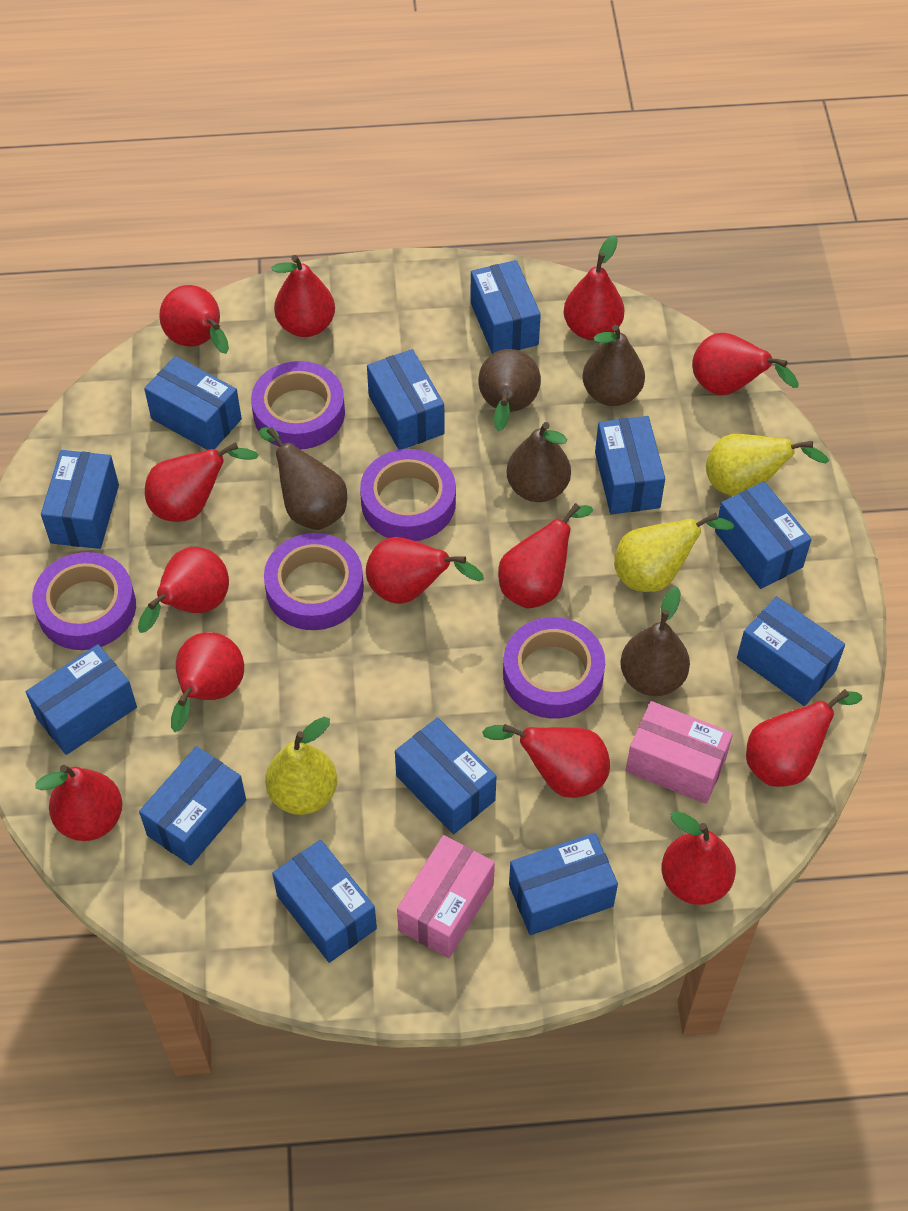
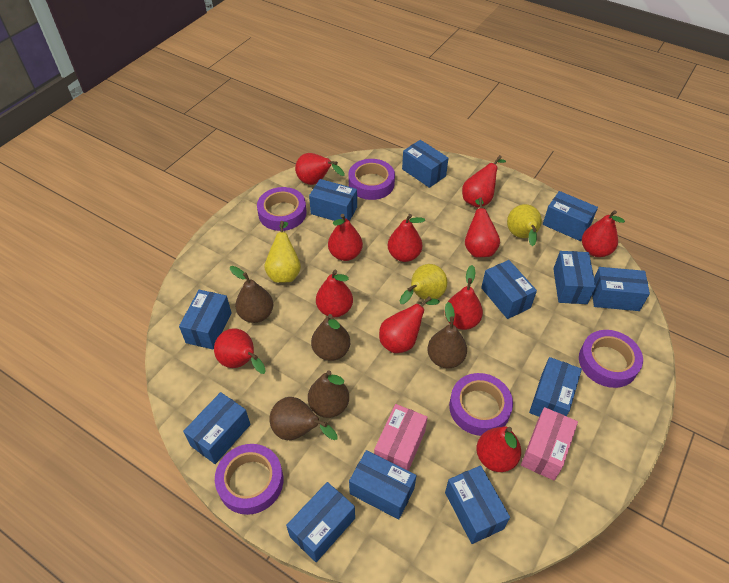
red pear: [35,765,123,841] [138,547,229,633] [145,442,259,522] [159,285,229,354] [171,632,244,732] [272,255,335,337] [366,537,484,604] [482,724,610,798] [498,503,593,608] [564,235,624,340] [662,811,736,905] [692,333,798,395] [746,689,862,787] = 13 -> [214,328,266,374] [295,153,345,185] [316,270,353,317] [328,214,363,261] [379,296,440,353] [388,214,425,262] [444,265,483,330] [462,155,506,208] [465,197,500,257] [476,426,521,472] [582,210,625,257] = 11

